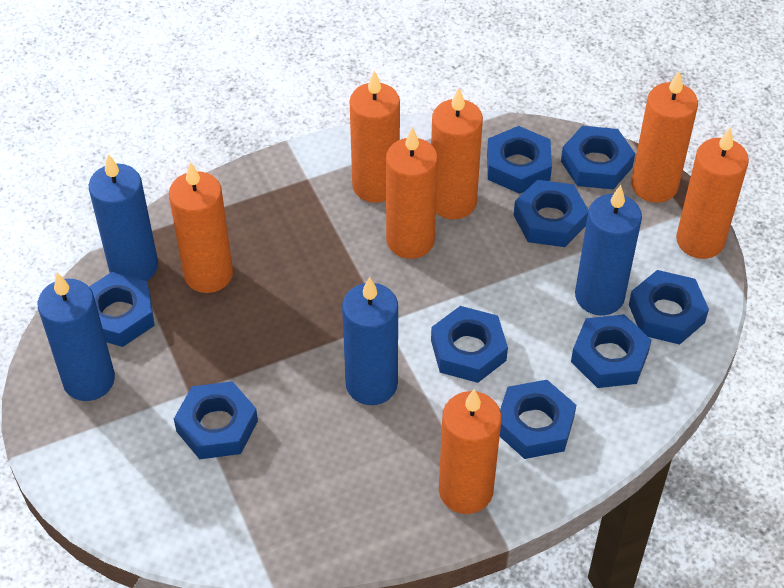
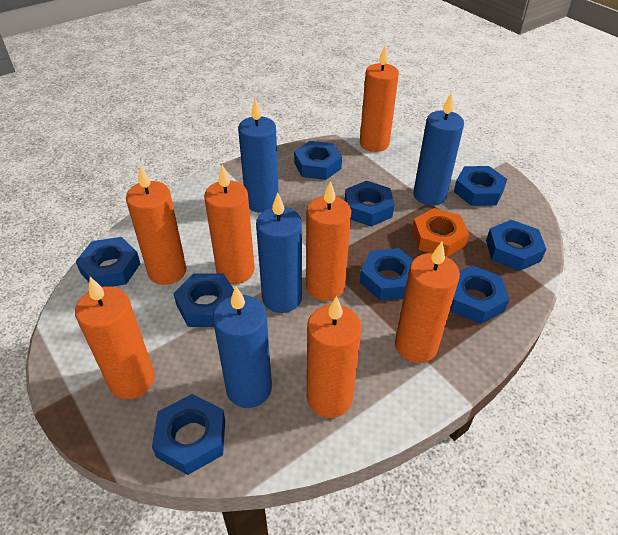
orange nut: none = 0 -> [412,208,469,257] = 1

